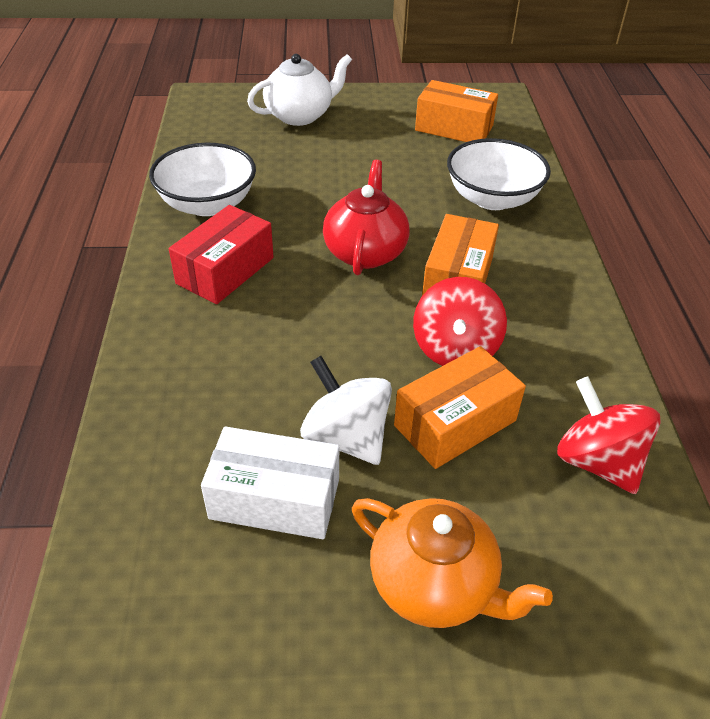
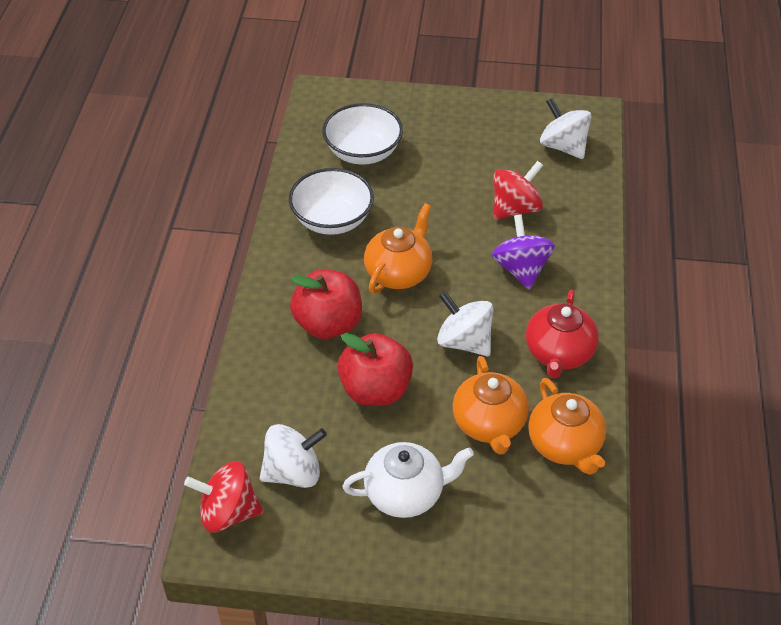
orange box: [394,346,526,469] [415,80,498,142] [422,214,499,296] = 3 -> none = 0
orange teapot: [352,498,553,628] = 1 -> [364,203,432,294] [453,356,529,455] [528,378,606,475] = 3
purple spinning top: none = 0 -> [492,214,555,290] = 1
red apple: none = 0 -> [290,269,362,339] [337,333,413,406] = 2
red box: [169,205,274,304] = 1 -> none = 0
white box: [201,426,339,539] = 1 -> none = 0
white spinning top: [300,356,392,465] = 1 -> [260,424,327,488] [437,291,493,356] [540,98,592,159] = 3

